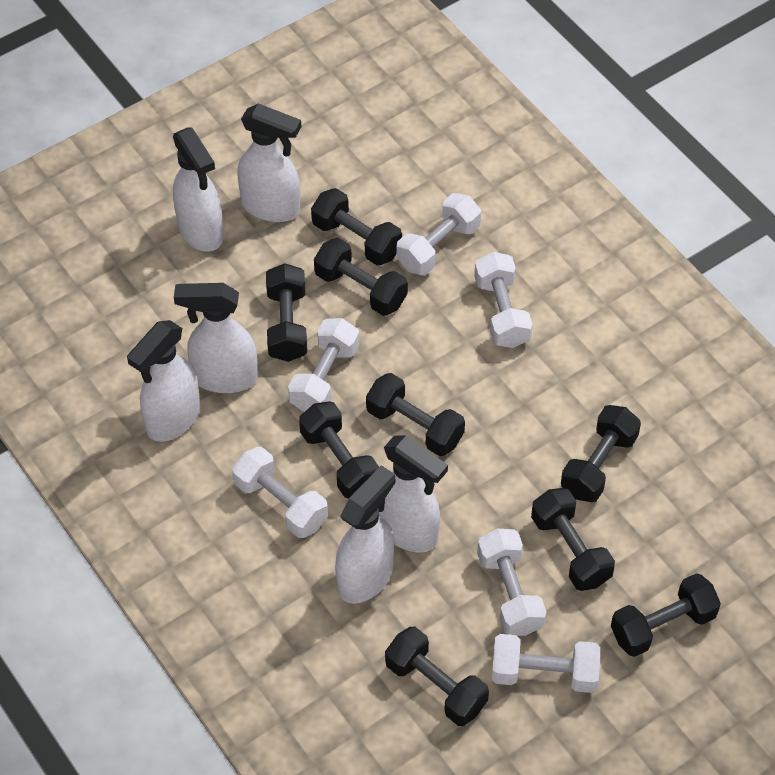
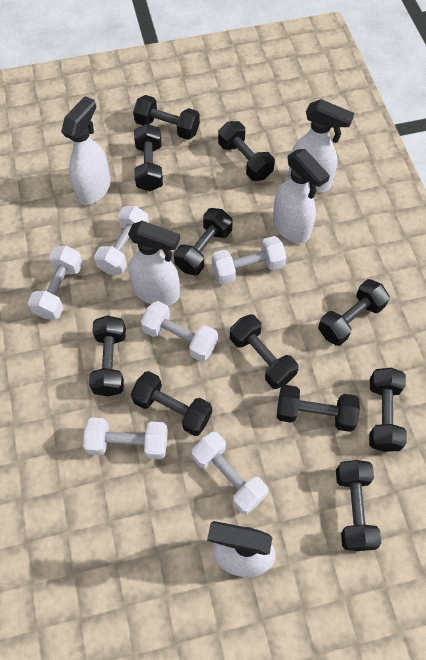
black dumbbell: [266,263,307,362] [299,401,379,498] [311,188,402,265] [314,238,408,316] [366,373,465,456] [385,627,489,726] [531,488,615,591] [561,405,641,502] [611,573,721,657] = 9 -> [89,315,126,396] [131,371,212,436] [133,95,200,140] [134,124,163,191] [174,208,233,275] [218,121,275,181] [230,314,299,389] [277,385,360,432] [318,279,390,346] [336,460,381,551] [369,368,407,452] = 11
white spray bottle: [127,320,200,442] [173,127,224,252] [174,283,258,393] [237,103,301,222] [335,465,395,604] [379,435,448,553] = 6 -> [61,96,110,205] [128,221,180,305] [207,521,275,577] [273,149,330,243] [288,99,354,193] = 5

